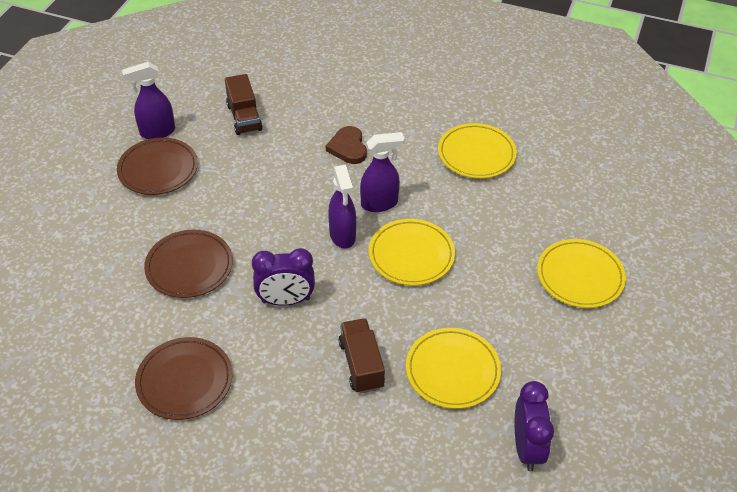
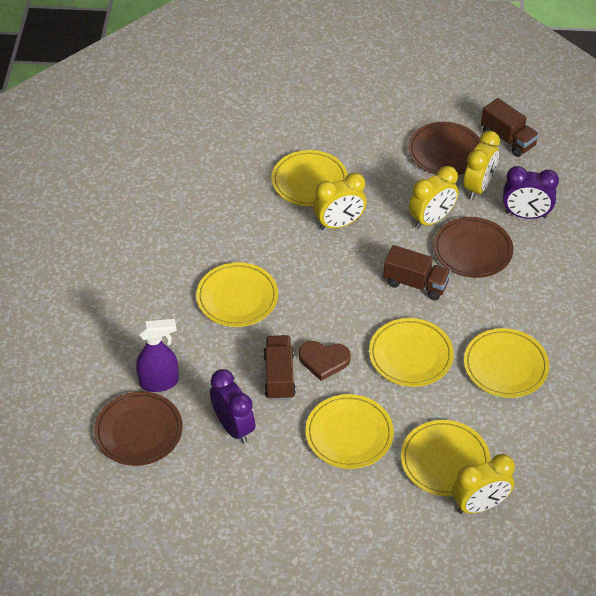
brown truck: [225,74,263,135] [339,318,385,394] = 2 -> [263,335,296,400] [383,245,451,300] [481,98,539,157] = 3
purple spray bottle: [122,62,175,139] [328,165,356,249] [360,132,405,212] = 3 -> [136,319,179,392] = 1
yellow clock: none = 0 -> [313,173,367,230] [409,166,458,229] [452,454,515,514] [463,131,500,200] = 4
yellow plate: [369,219,455,286] [406,328,501,409] [438,123,517,179] [537,239,626,308] = 4 -> [196,262,278,327] [272,150,348,206] [305,394,394,469] [369,318,454,387] [401,420,490,496] [464,328,549,398] = 6

